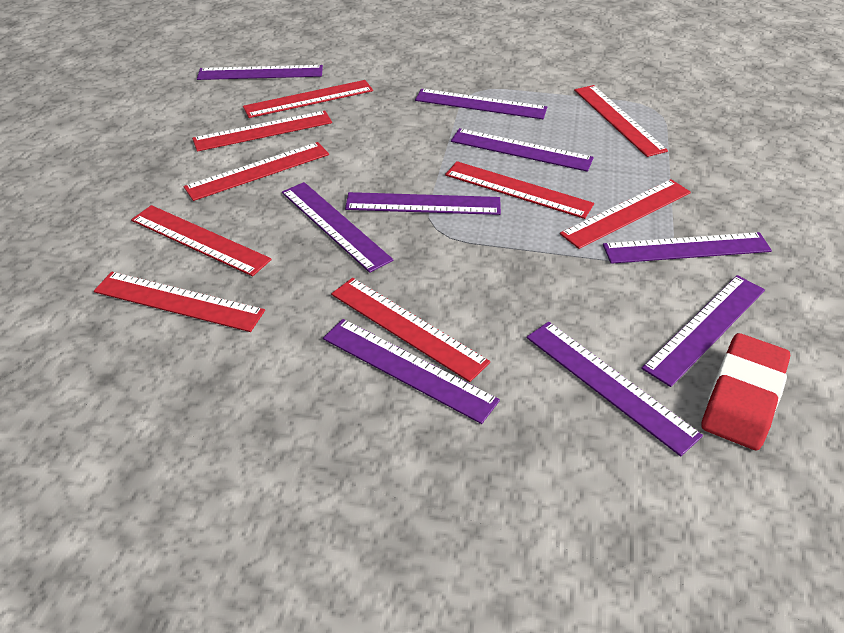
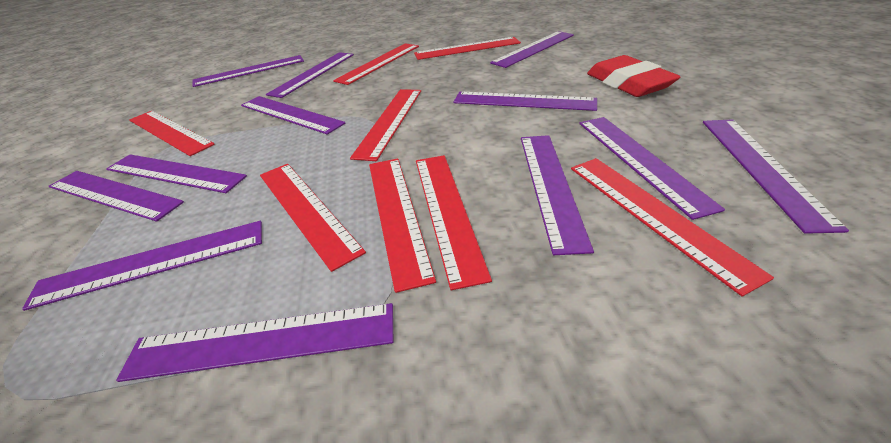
purple ruler: [197,65,323,80] [282,182,393,273] [323,319,500,424] [345,192,501,215] [415,89,547,119] [451,128,594,172] [527,322,703,456] [603,232,772,264] [642,275,765,387] = 9 -> [22,221,262,311] [49,171,184,222] [106,154,247,193] [116,303,393,382] [192,55,304,87] [241,96,345,135] [266,52,354,98] [454,92,597,111] [490,31,574,68] [521,135,594,255] [579,117,725,220] [703,119,849,234] = 12
red ruler: [94,272,265,332] [131,205,272,276] [184,142,329,201] [192,111,332,152] [243,80,373,118] [331,278,490,382] [445,161,594,219] [560,179,691,249] [574,85,668,157] = 9 -> [129,111,215,156] [260,164,366,272] [333,43,419,85] [350,89,421,161] [369,158,436,293] [414,37,521,60] [416,155,492,290] [571,158,774,296] = 8

